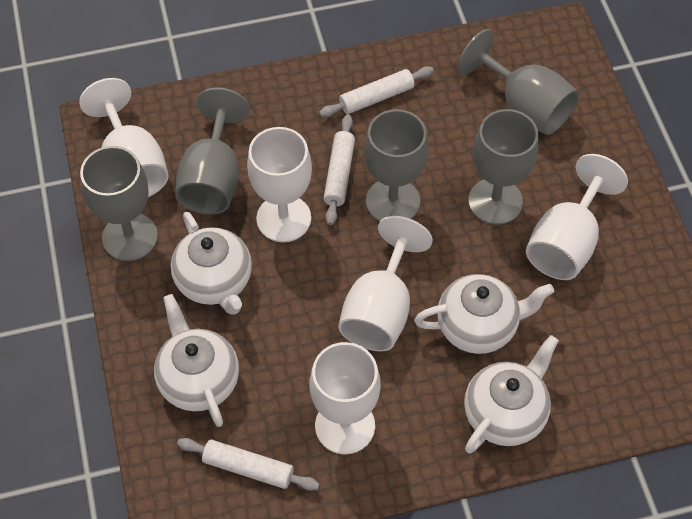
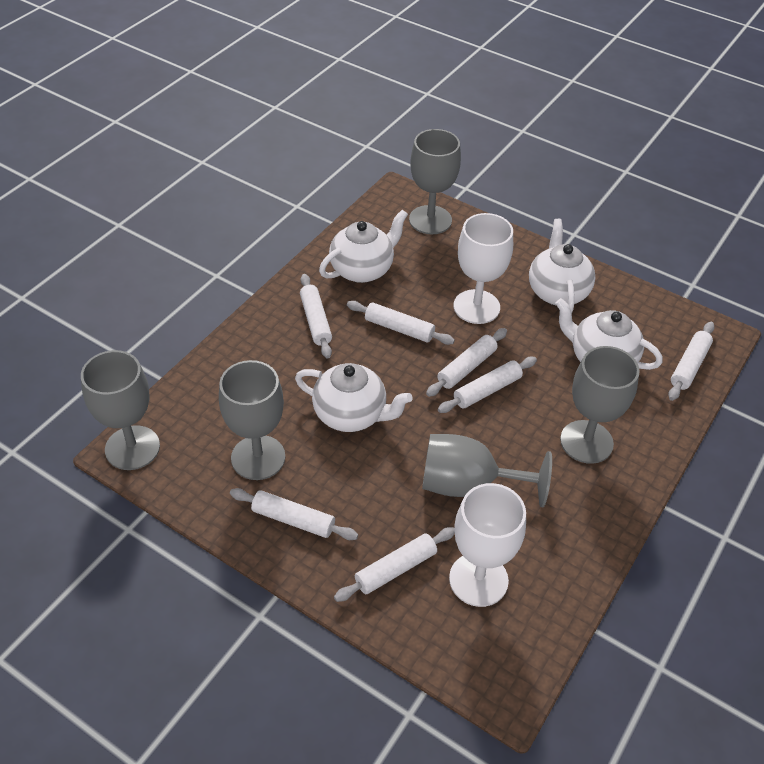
white goblet: [79,78,169,197] [247,127,312,242] [309,342,381,455] [338,216,433,351] [526,154,628,280] = 5 -> [449,483,526,607] [454,213,513,324] = 2
white rolling pin: [177,438,320,491] [319,66,434,117] [323,114,355,225] = 3 -> [230,488,358,540] [300,274,332,358] [334,527,455,602] [347,301,455,345] [426,328,507,397] [438,357,537,413] [668,322,715,401] = 7

